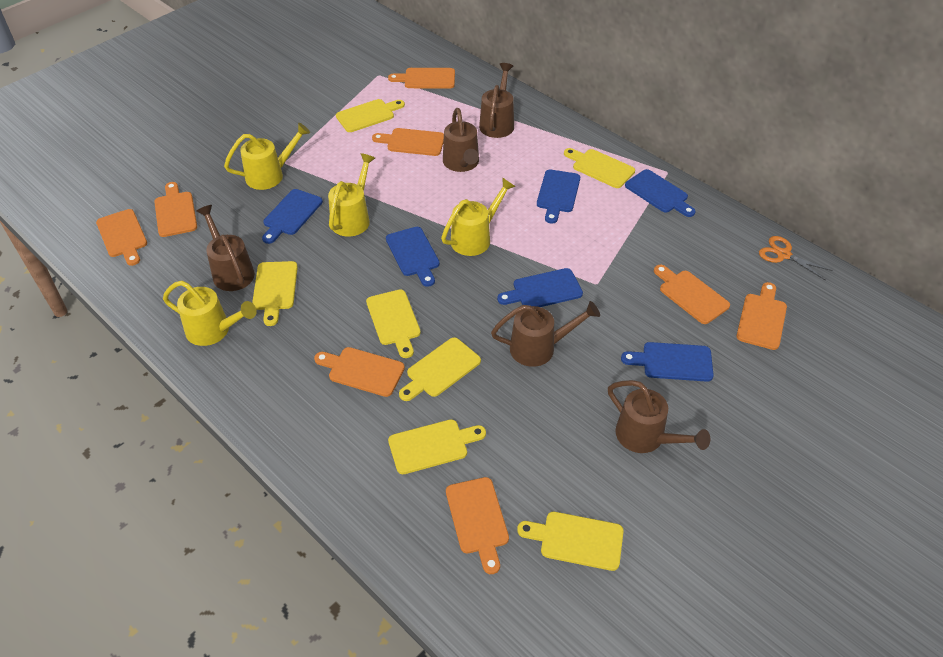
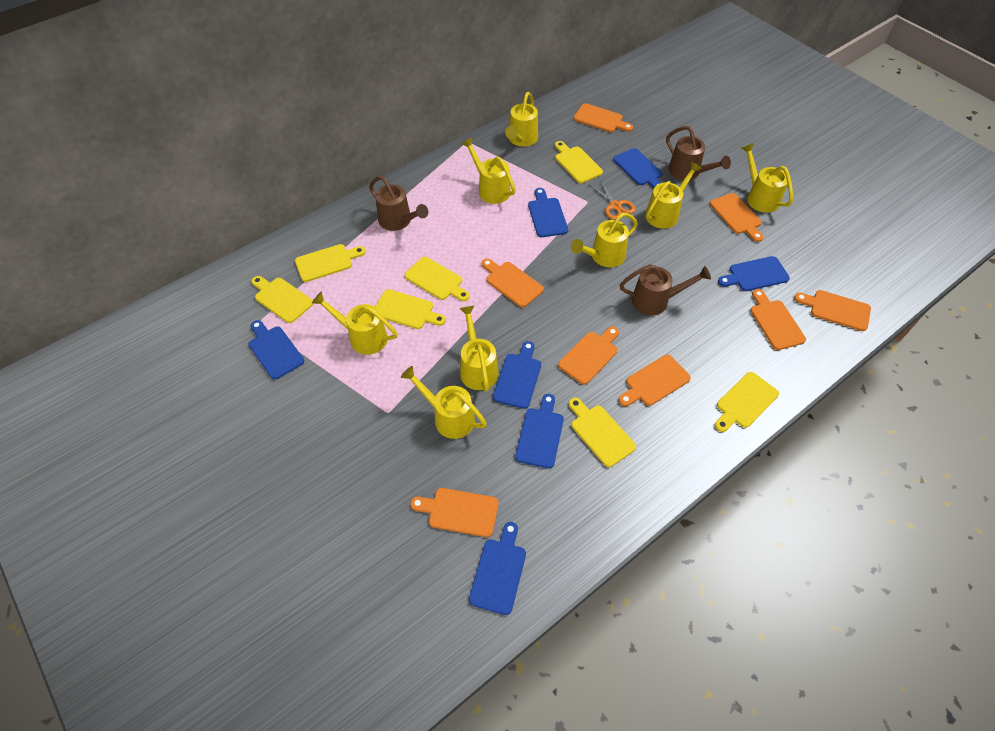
blue cutting board: [262,189,323,244] [386,227,440,287] [497,268,583,307] [537,169,580,224] [621,342,714,382] [625,169,695,217] = 6 -> [248,320,304,380] [469,522,526,615] [493,341,541,409] [515,394,564,469] [528,188,568,237] [613,148,662,188] [718,256,790,291] = 7
brown watering can: [196,205,255,291] [443,108,479,172] [479,63,514,138] [491,301,600,367] [608,380,710,453] = 5 -> [369,176,428,231] [620,264,711,315] [666,126,731,180] = 3
yellow watering can: [163,281,257,346] [224,123,310,190] [328,153,375,237] [441,177,516,256] = 4 -> [312,292,398,355] [401,366,487,439] [459,305,499,392] [461,137,516,204] [505,92,538,147] [571,213,638,267] [645,162,702,229] [742,143,793,213] = 8

